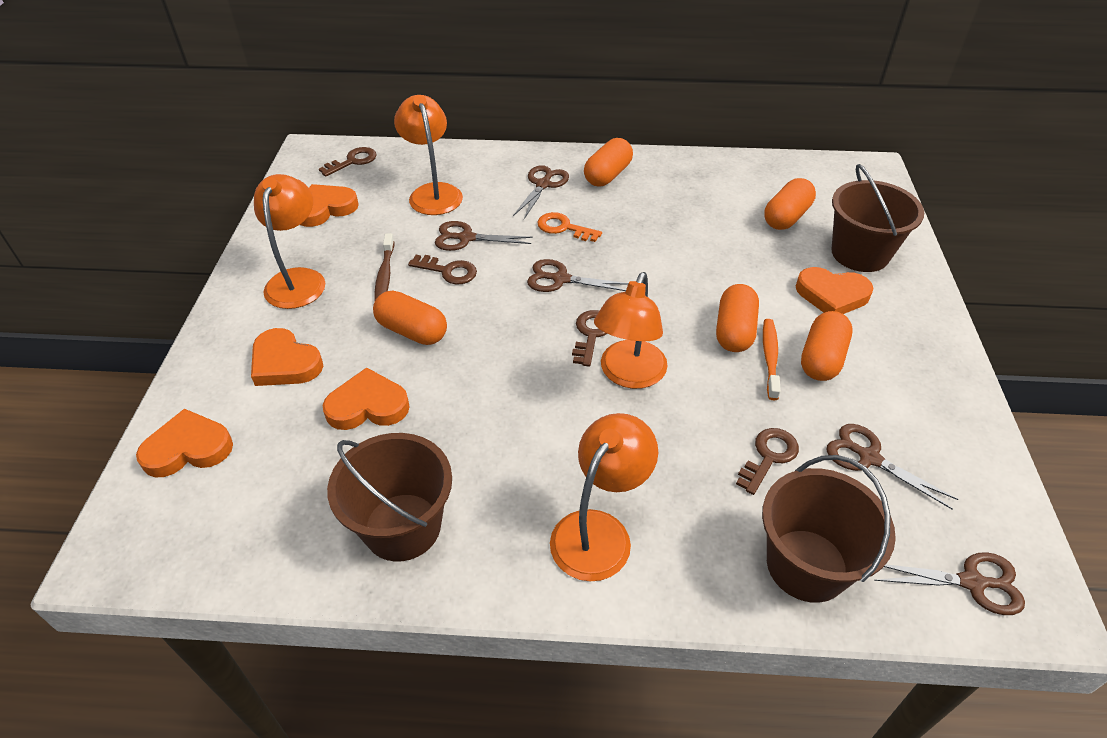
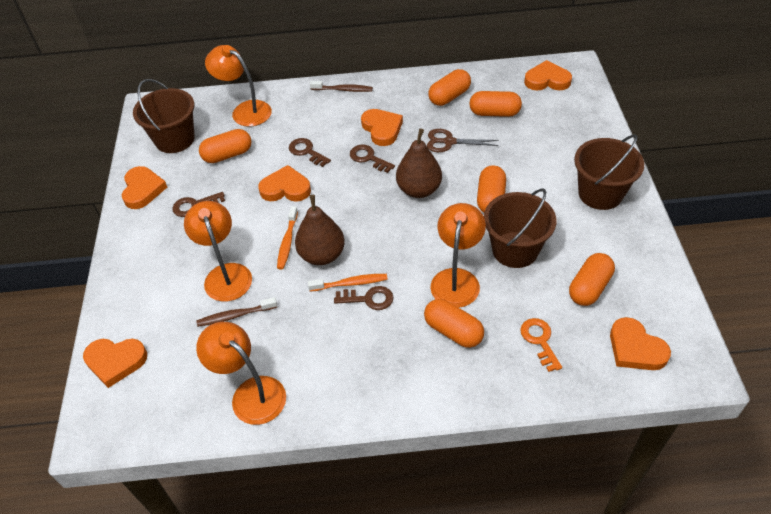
brown pear: none = 0 -> [295,195,345,265] [396,128,442,198] = 2
brown scissors: [435,221,533,251] [513,165,569,219] [527,259,628,292] [826,424,959,510] [874,552,1025,615] = 5 -> [427,129,499,152] = 1
brown toothbrush: [374,233,394,300] = 1 -> [196,297,277,327] [310,81,373,92] = 2
orange capsule: [373,290,447,345] [584,138,633,187] [716,284,759,352] [764,178,816,230] [801,311,853,381] = 5 -> [199,129,252,163] [424,299,484,348] [428,69,471,106] [469,91,522,117] [477,165,506,212] [569,253,615,306] = 6
orange heart: [136,409,233,478] [251,328,323,386] [300,184,359,227] [322,367,410,430] [796,267,874,314] = 5 -> [83,339,147,388] [122,166,167,209] [258,165,311,202] [361,109,403,146] [524,60,572,90] [610,317,671,370] = 6
orange toothbrush: [763,319,781,400] = 1 -> [277,206,298,270] [308,274,388,291] = 2

